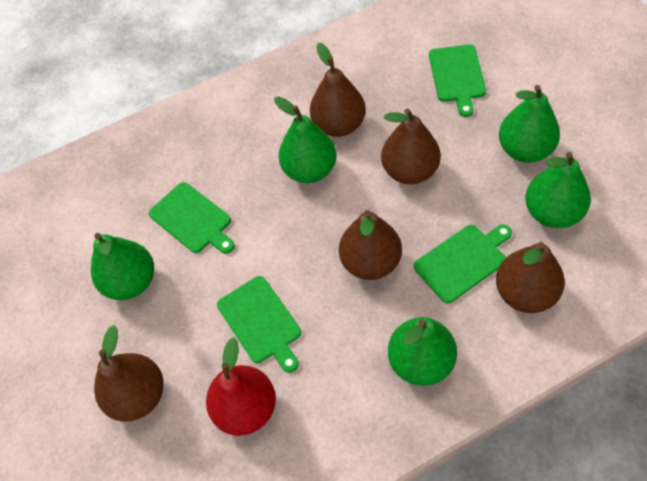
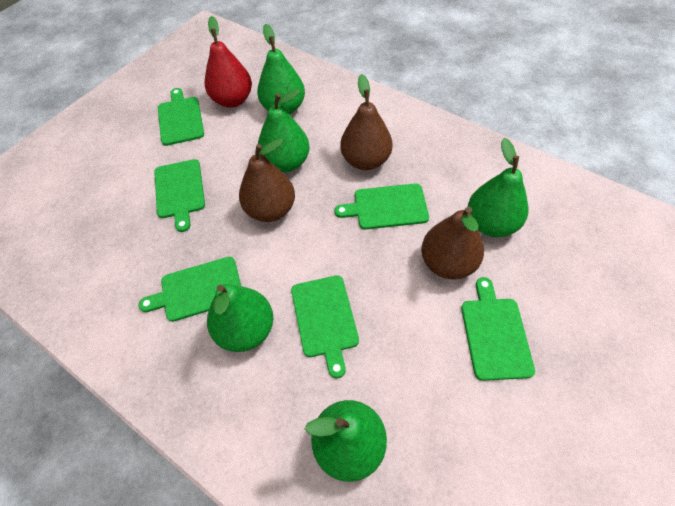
brown pear: [94,325,163,422] [310,43,366,137] [339,210,402,280] [381,108,441,184] [496,242,565,313] = 5 -> [239,138,295,222] [341,74,392,170] [421,206,484,280] = 3
green cutting board: [149,182,235,254] [217,276,301,373] [414,225,512,303] [429,45,486,117] = 4 -> [138,257,241,322] [154,159,205,232] [158,88,204,146] [291,275,359,378] [335,184,429,229] [461,277,535,381] = 6

